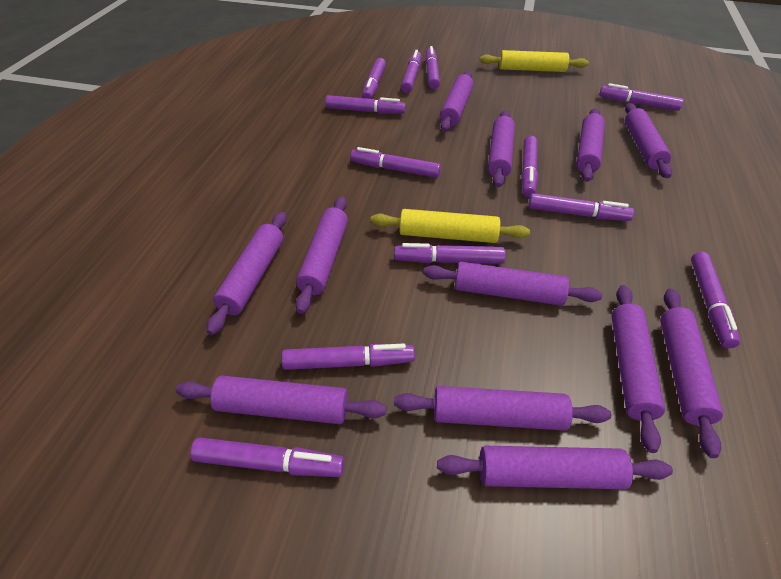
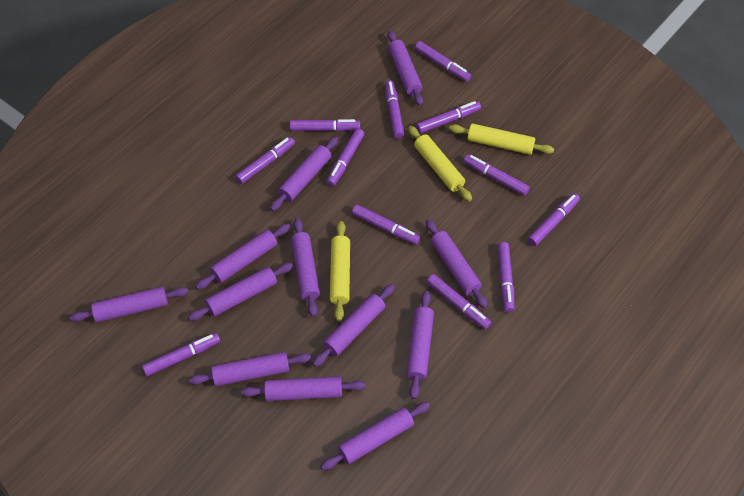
yellow rolling pin: [370,209,530,243] [480,50,589,72] = 2 -> [330,221,350,322] [408,126,472,202] [449,124,554,155] = 3

